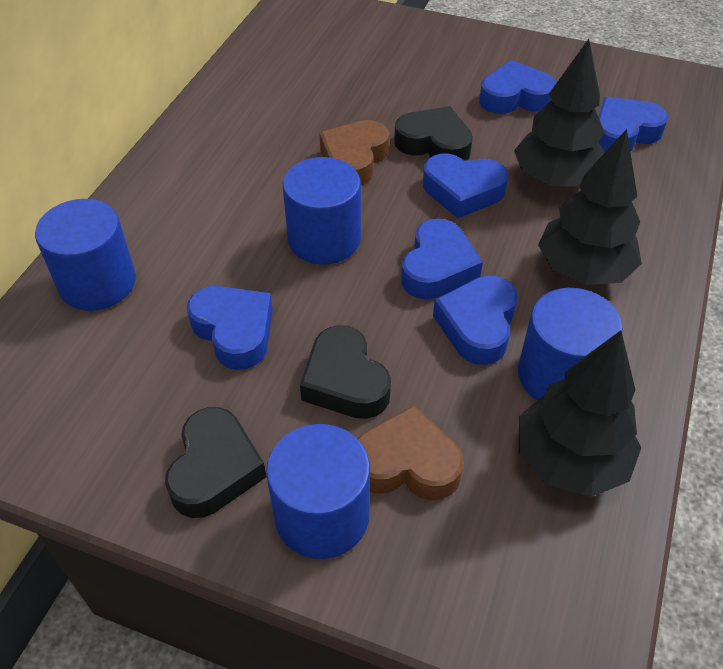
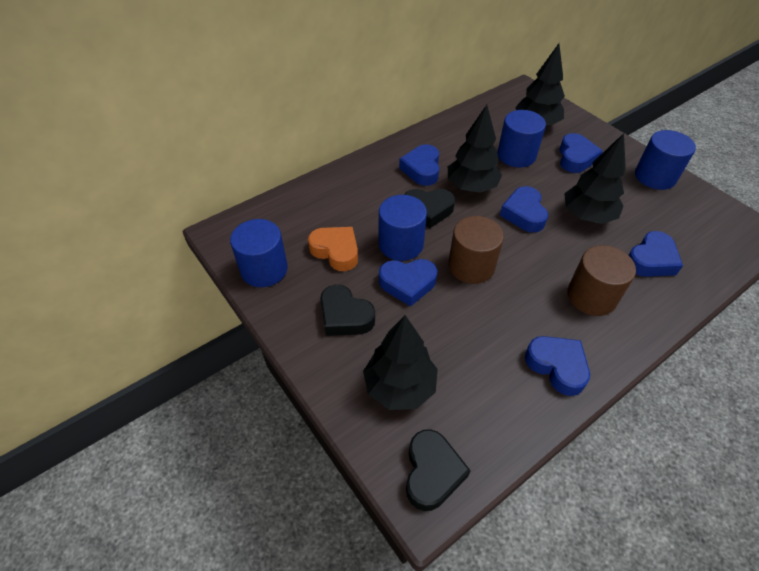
black tree: [514,39,605,187] [519,330,641,497] [538,129,642,285] = 3 -> [363,315,438,410] [448,105,502,193] [515,43,565,125] [564,133,626,224] = 4
brown cylinder: none = 0 -> [448,216,504,284] [567,245,636,316] = 2
brown heart: [320,120,389,185] [357,405,464,500] = 2 -> none = 0
orange heart: none = 0 -> [308,227,358,271] = 1

